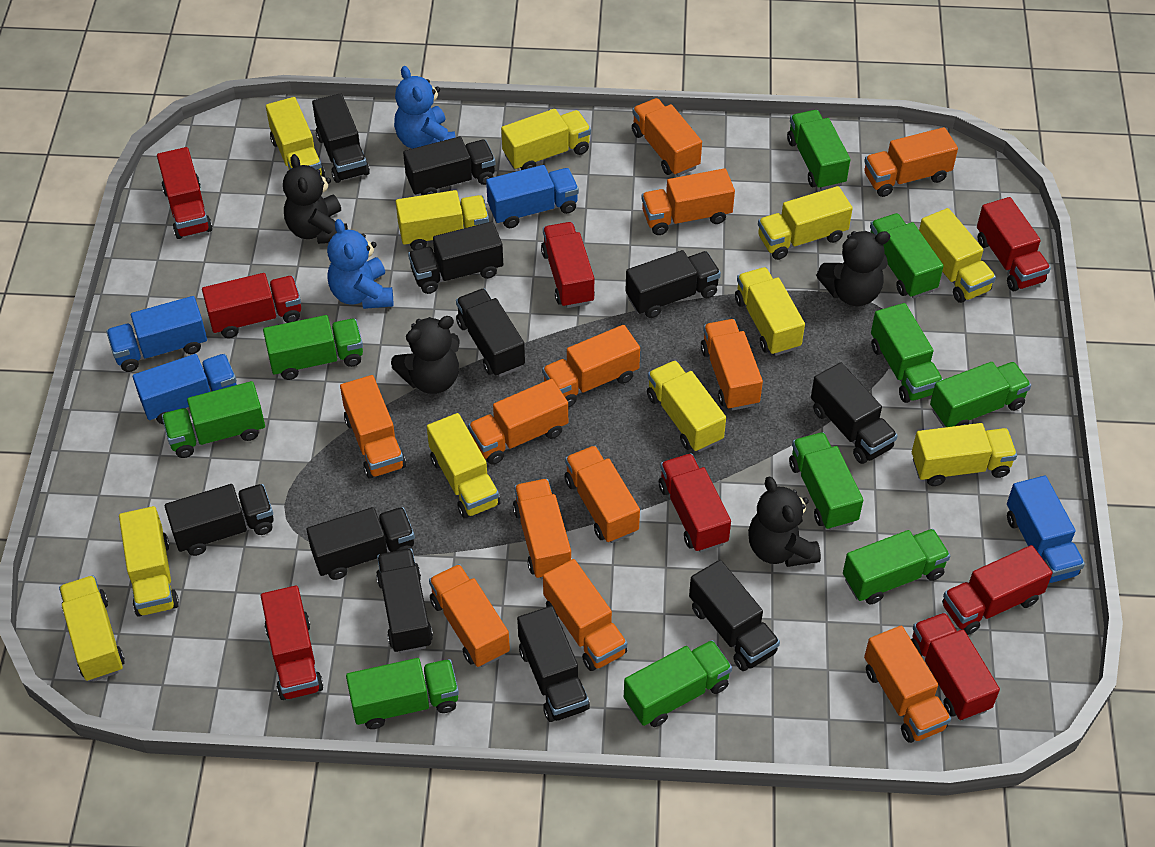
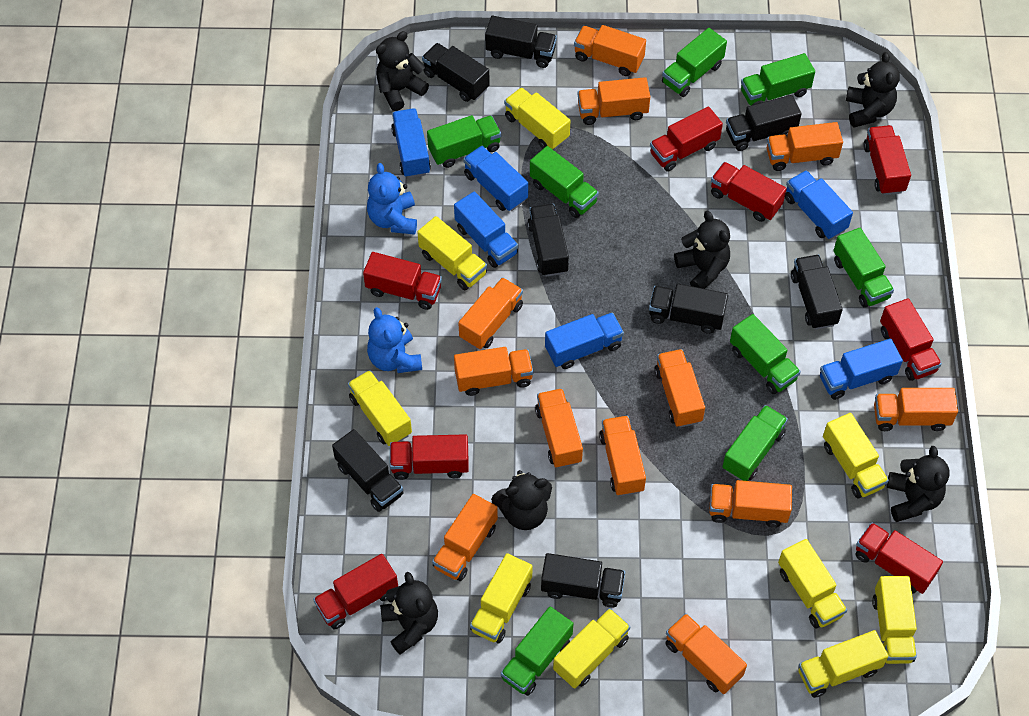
black teddy bear: [283,154,348,244] [391,316,459,394] [748,477,821,567] [816,231,890,306] = 4 -> [376,31,429,111] [380,572,438,655] [491,470,552,530] [674,211,730,289] [846,52,900,128] [887,446,950,522] = 6
black truck: [165,484,274,556] [307,507,415,580] [312,93,370,183] [376,549,433,653] [403,136,495,195] [408,222,503,294] [456,288,525,377] [517,606,590,722] [625,250,721,318] [689,560,780,671] [811,362,898,464] = 11 -> [332,429,404,512] [422,43,490,102] [485,16,557,68] [527,204,569,277] [541,553,625,608] [649,284,728,334] [726,95,801,151] [791,255,843,329] = 8
blue truck: [106,296,207,372] [133,354,237,424] [486,165,579,228] [1007,476,1085,583] = 4 -> [391,108,431,178] [454,191,518,268] [463,146,528,211] [545,312,624,369] [785,170,853,239] [820,339,903,400] = 6
green truck: [162,381,265,458] [263,315,363,380] [346,658,459,729] [624,640,732,727] [787,110,850,190] [789,432,863,530] [843,529,950,604] [870,213,944,298] [871,303,943,403] [930,362,1031,428] = 10 -> [427,115,501,168] [501,607,573,696] [530,146,599,218] [662,28,727,97] [722,405,788,481] [730,314,801,394] [741,53,815,105] [833,228,894,308] = 8
yellow truck: [59,575,125,681] [119,506,179,617] [266,97,325,177] [396,190,489,250] [427,413,501,518] [501,109,591,170] [647,360,726,452] [735,267,805,356] [758,186,853,260] [912,423,1017,486] [919,208,996,303] = 11 -> [348,370,412,446] [417,216,487,290] [470,553,533,643] [504,87,571,150] [553,608,630,689] [778,539,847,629] [798,630,889,698] [823,413,889,498] [872,576,917,664] = 9

